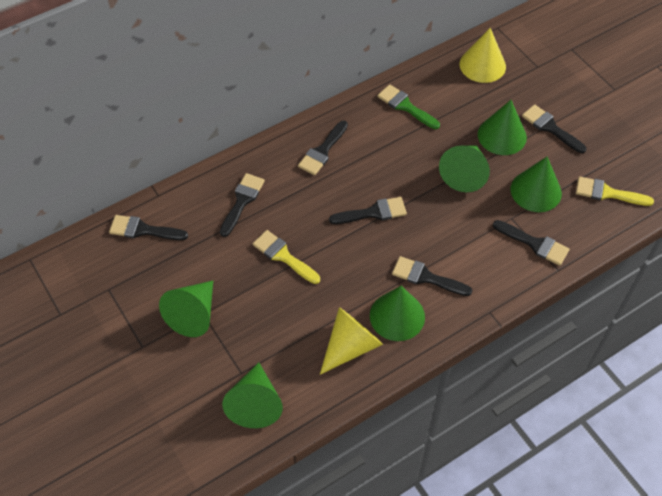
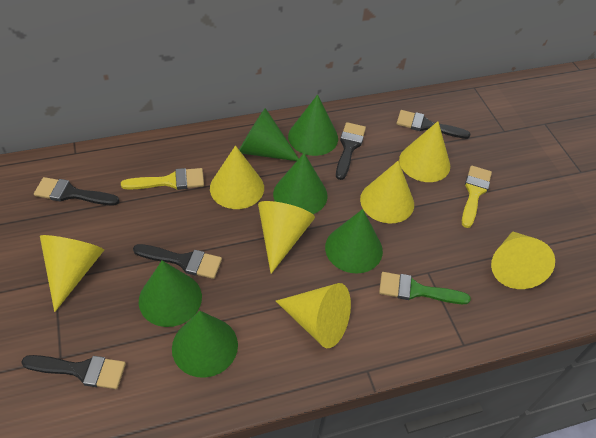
black brush: [109,215,188,240] [220,173,265,237] [298,121,348,175] [329,197,407,224] [392,256,473,296] [493,220,570,266] [522,105,587,153] = 7 -> [21,355,126,389] [34,177,119,205] [133,244,222,279] [336,122,366,180] [397,110,471,139] = 5
yellow cone: [320,307,383,375] [460,28,506,83] = 2 -> [40,235,104,312] [210,146,264,209] [258,201,315,274] [276,283,351,348] [360,161,414,224] [399,121,450,182] [491,231,555,289] = 7

